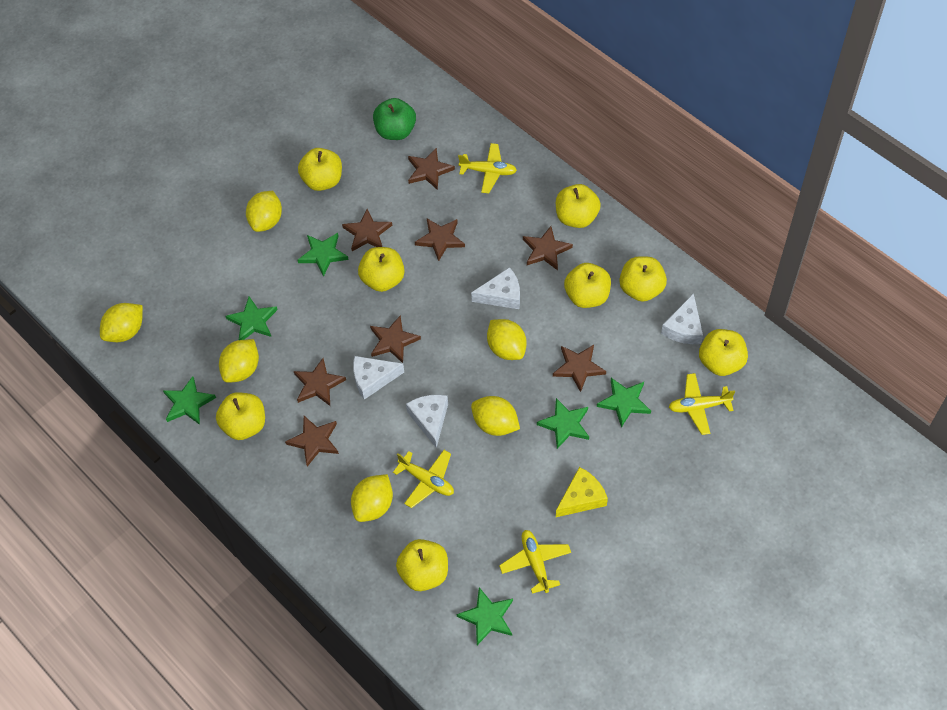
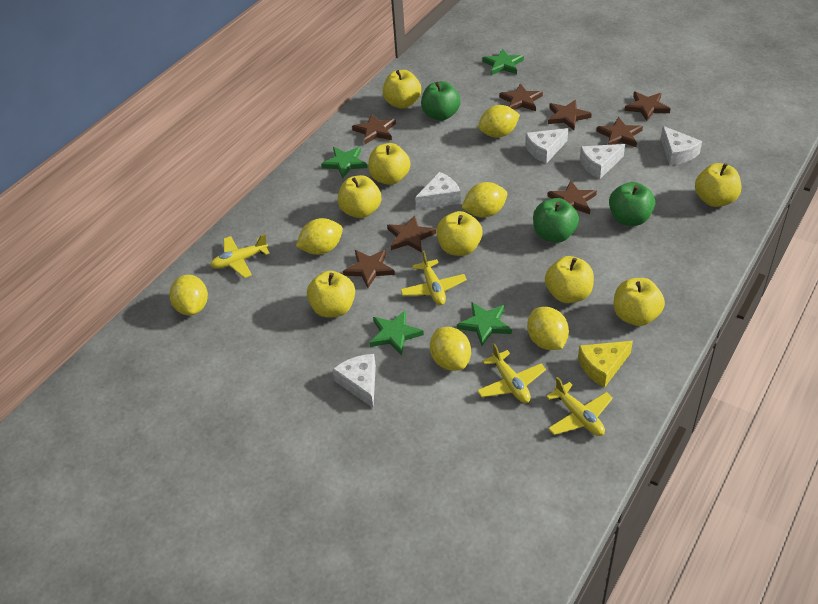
green apple: [373,98,416,140] = 1 -> [421,81,461,121] [533,198,579,243] [609,182,655,226] = 3
green star: [163,376,216,425] [226,297,278,340] [298,233,349,277] [457,587,513,645] [537,398,589,449] [597,378,651,428] = 6 -> [321,147,367,179] [369,310,424,356] [457,302,512,346] [482,49,524,75] = 4
white cheese: [353,356,404,400] [406,395,448,448] [471,267,520,309] [661,293,703,344] = 4 -> [333,354,376,408] [415,172,461,210] [525,128,568,164] [580,144,625,179] [661,126,702,165] = 5

